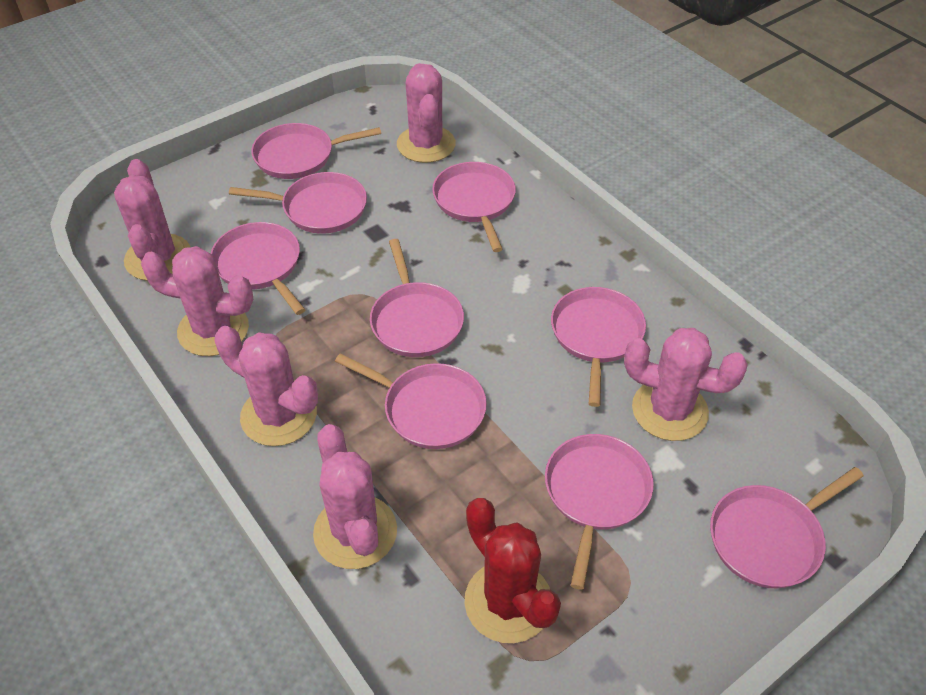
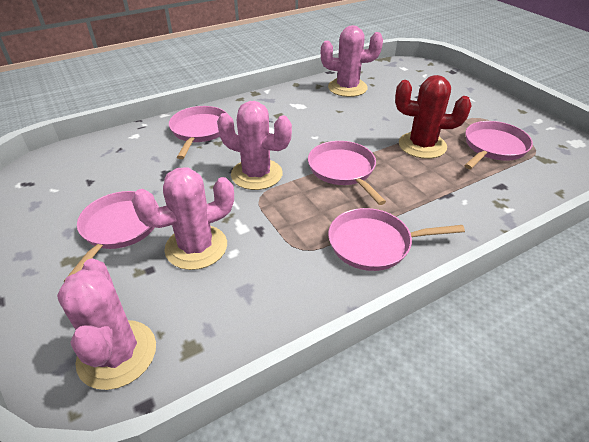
pink cactus: [114,159,191,281] [141,246,253,356] [214,326,318,446] [313,424,397,569] [397,63,456,163] [624,328,748,441] = 6 -> [57,258,156,390] [132,167,234,270] [217,101,292,190] [321,25,383,97] = 4
pink pan: [210,222,305,315] [229,172,367,234] [251,123,381,179] [335,353,487,449] [370,239,464,357] [432,162,516,252] [545,434,654,590] [551,287,646,407] [710,467,864,588] = 9 -> [64,191,159,282] [169,106,228,159] [308,141,386,205] [328,208,465,271] [464,121,533,169] = 5

